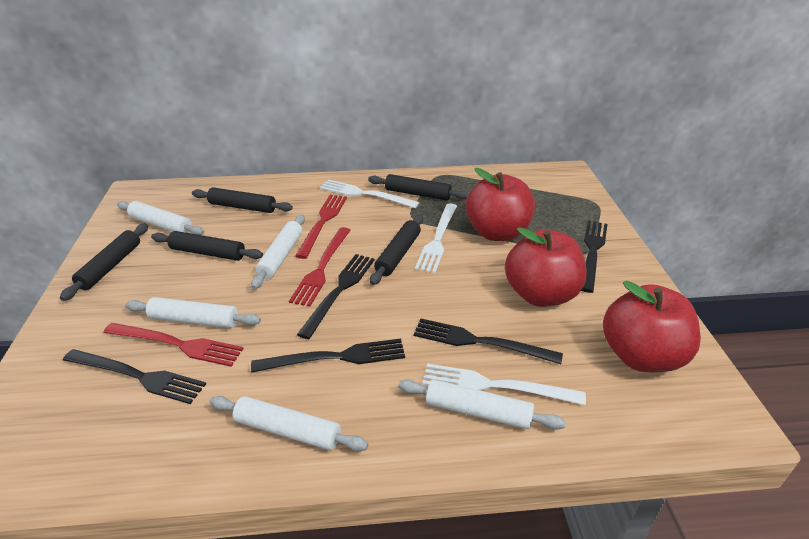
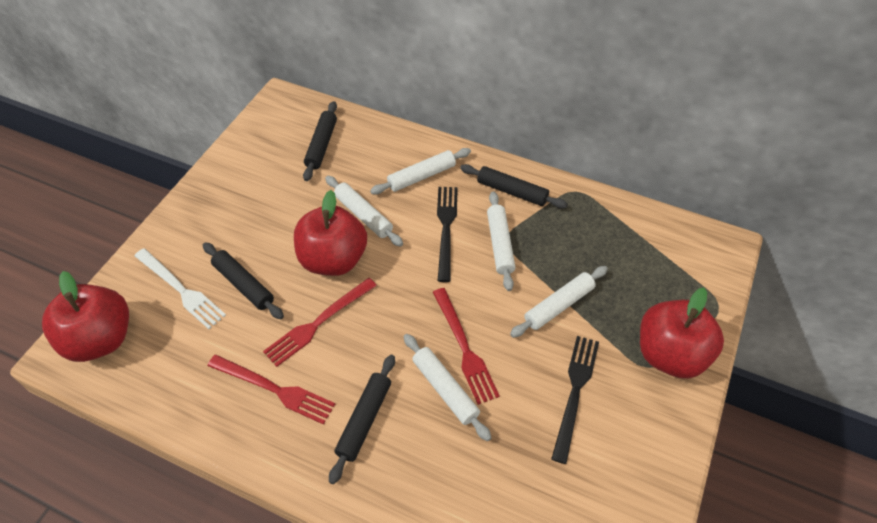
black fork: [63,349,206,404] [251,339,405,373] [297,254,375,339] [414,319,563,364] [581,221,608,293] = 5 -> [437,187,458,282] [551,336,599,464] = 2
black rolling pin: [60,223,148,301] [151,231,263,261] [192,188,293,213] [368,174,469,200] [370,215,423,285] = 5 -> [203,242,284,319] [303,101,337,181] [329,355,395,484] [460,164,568,209] = 4
white fork: [320,179,420,208] [415,204,457,273] [423,364,586,405] = 3 -> [135,248,226,329] = 1

